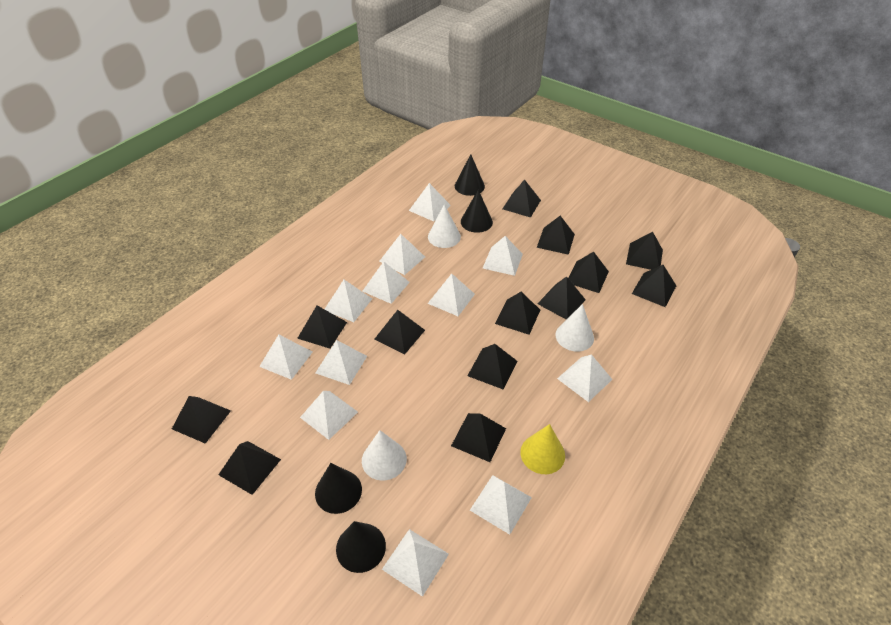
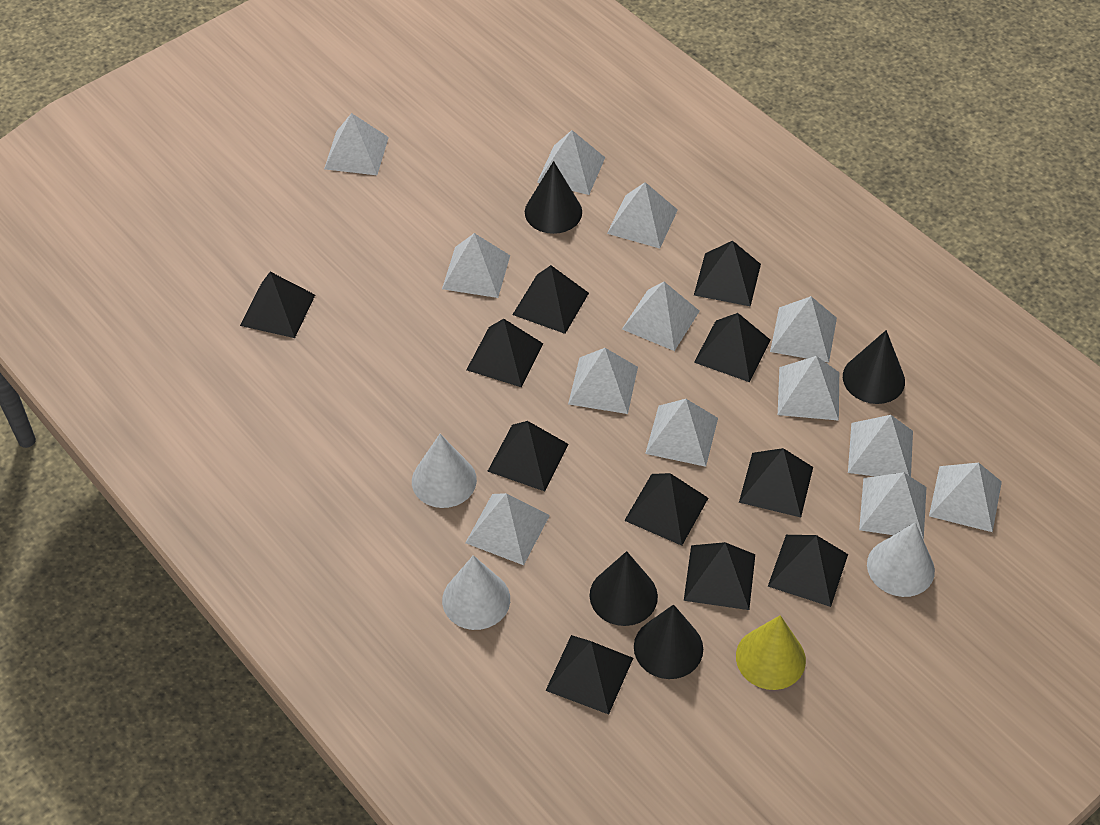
black pyramid: [172,396,231,444] [218,441,281,495] [297,305,347,348] [374,310,425,355] [451,413,506,462] [468,344,517,390] [495,292,540,335] [502,180,541,218] [537,216,575,255] [537,276,586,319] [568,252,609,293] [626,232,663,270] [632,265,676,307] = 13 -> [240,272,315,338] [466,319,543,387] [487,421,569,491] [512,265,589,334] [545,635,633,715] [624,473,708,546] [684,542,755,610] [694,241,761,307] [694,313,770,382] [739,448,813,517] [768,535,848,607] = 11
white pyramid: [259,335,312,380] [300,391,358,440] [316,340,367,385] [325,280,372,322] [363,261,410,304] [380,234,425,275] [382,529,449,597] [409,183,451,222] [427,274,475,316] [470,475,532,535] [483,236,523,276] [557,354,613,402] = 12 -> [324,113,389,175] [442,233,510,298] [465,493,550,565] [537,130,605,195] [568,348,638,414] [607,182,678,248] [622,282,700,351] [645,399,718,467] [770,296,837,363] [778,356,839,421] [848,415,913,477] [859,472,927,540] [929,463,1002,532] = 13

